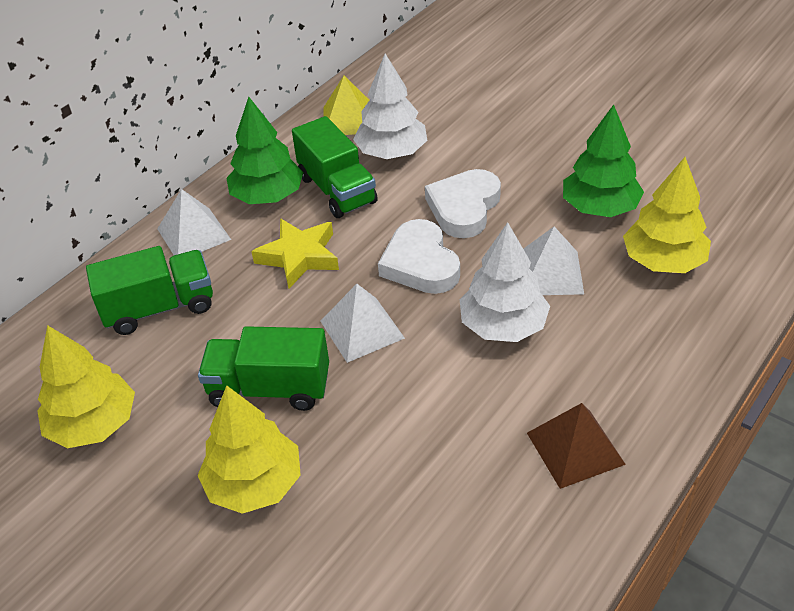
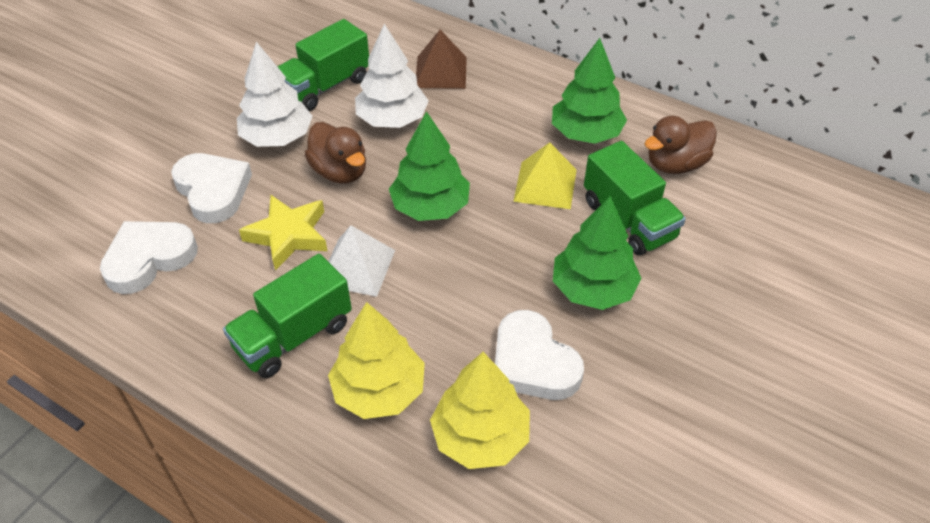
brown duck: none = 0 -> [305,122,366,184] [644,116,717,174] = 2
green tree: [227,97,303,204] [563,105,644,217] = 2 -> [389,111,470,221] [552,38,627,144] [553,195,642,310] = 3
white heart: [378,219,460,294] [425,169,501,238] = 2 -> [100,221,198,294] [171,153,252,223] [495,310,584,400] = 3
white pyramid: [158,189,231,255] [320,284,405,363] [524,227,584,295] = 3 -> [328,225,395,297] = 1
yellow tree: [37,325,135,448] [198,385,301,514] [623,157,711,273] = 3 -> [328,302,425,419] [430,352,530,469] = 2

